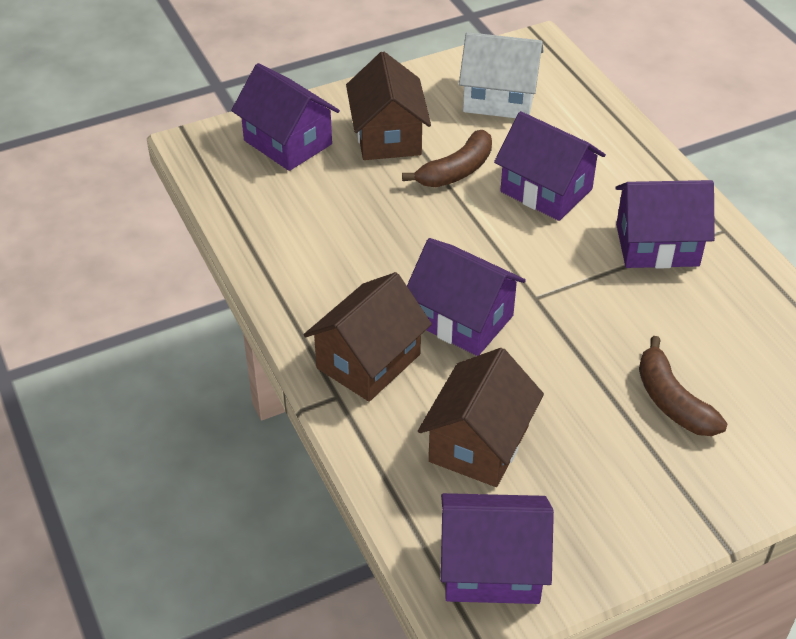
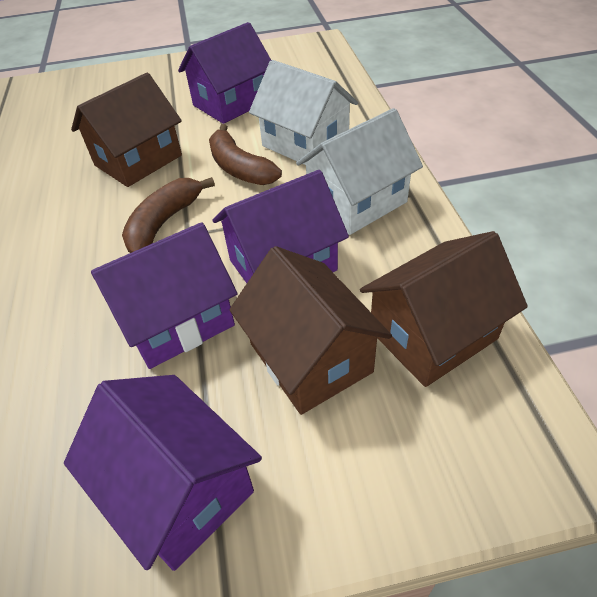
purple house: [231,63,340,171] [407,238,526,356] [441,493,554,604] [494,111,606,221] [615,180,715,269] = 5 -> [64,375,262,571] [91,222,238,369] [178,22,271,124] [213,170,349,283] = 4
white house: [459,32,543,118] = 1 -> [249,60,358,165] [296,108,423,235] = 2

